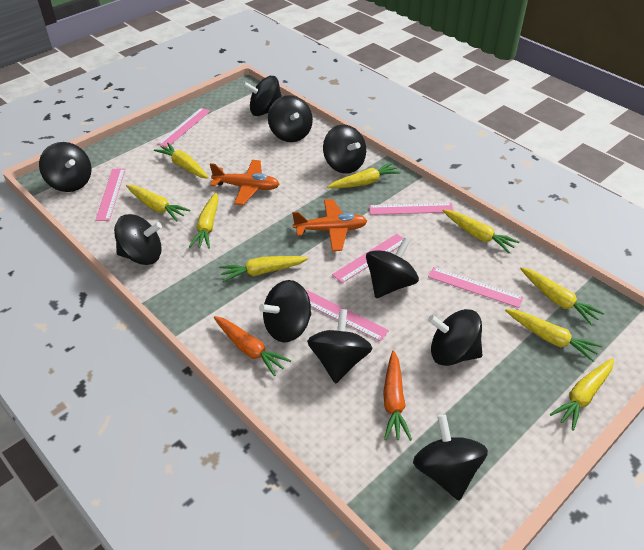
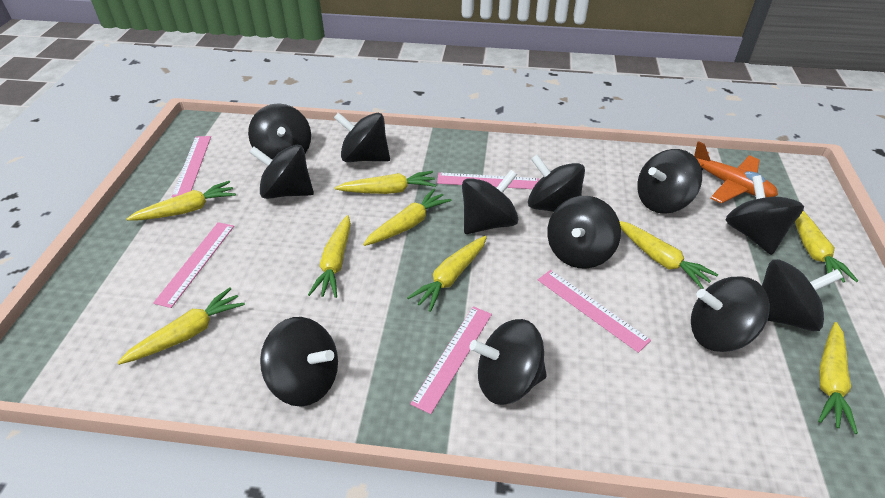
black spinning top: [39,142,91,192] [114,214,162,265] [243,76,282,116] [259,280,311,343] [268,95,313,142] [307,309,372,384] [323,125,366,174] [366,238,419,298] [413,415,488,500] [428,309,482,366] = 10 -> [248,103,311,160] [249,145,314,199] [260,317,338,407] [334,112,390,162] [462,170,518,234] [469,319,547,405] [528,154,585,212] [547,196,621,268] [637,149,702,214] [691,277,770,352] [726,175,804,255] [762,259,843,331] = 12
orange carrot: [213,316,291,376] [383,351,412,441] = 2 -> none = 0
orange plane: [210,160,280,205] [292,199,367,251] = 2 -> [694,141,778,203] = 1
pink ruler: [95,169,125,221] [157,108,210,147] [306,290,389,342] [332,234,404,283] [369,203,454,215] [428,267,523,308] = 6 -> [153,222,234,308] [172,136,211,197] [410,306,492,414] [437,172,539,189] [538,270,651,353] = 5

